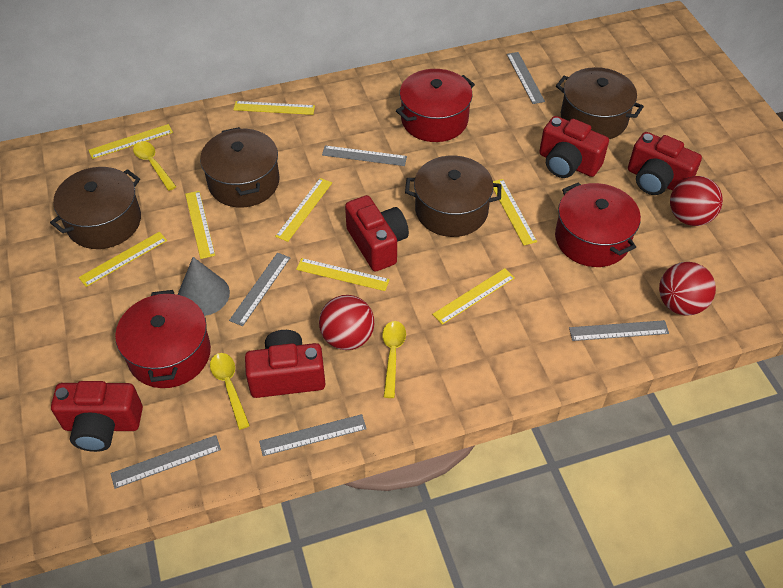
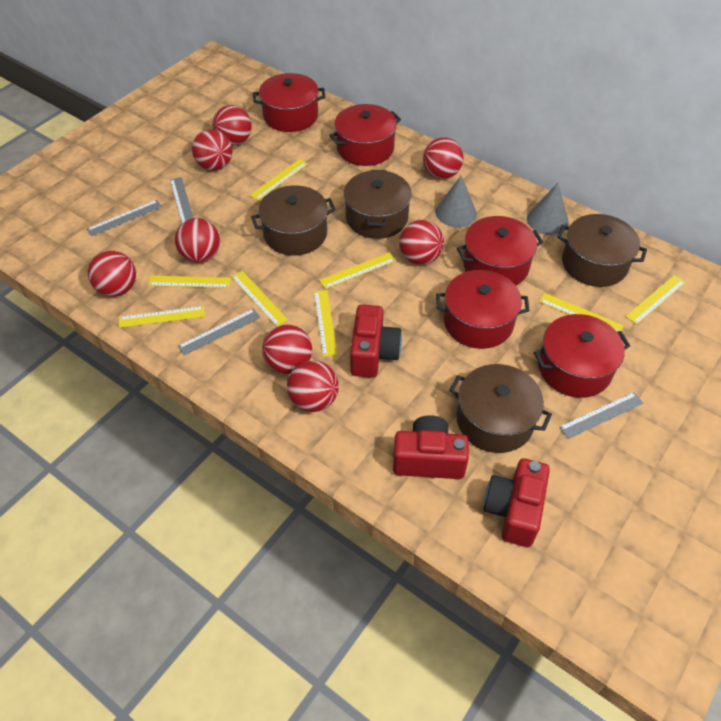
grey cone: [178,257,230,316] = 1 -> [436,175,477,227] [527,183,569,235] = 2
grey ruler: [111,435,221,489] [229,253,290,326] [259,414,367,456] [322,145,407,166] [507,52,545,104] [569,320,669,341] = 6 -> [87,200,162,236] [170,177,193,223] [178,309,260,356] [559,392,643,439] = 4
red ball: [319,295,374,350] [659,262,716,316] [670,176,723,226] = 3 -> [88,250,136,297] [175,218,220,263] [192,129,232,171] [213,105,252,145] [262,325,312,374] [287,360,339,412] [399,220,444,265] [423,137,463,179] = 8
red camera: [51,381,143,452] [245,330,326,398] [345,195,409,272] [539,116,609,178] [628,132,702,195] = 5 -> [350,304,402,378] [393,415,469,479] [484,458,550,547] = 3
red pot: [115,290,211,388] [396,69,475,142] [555,182,641,267] = 3 -> [253,73,325,132] [329,104,401,166] [436,270,530,349] [457,216,543,285] [534,314,630,398] = 5
yellow spoon: [133,141,176,191] [210,353,250,430] [382,321,406,398] = 3 -> none = 0

